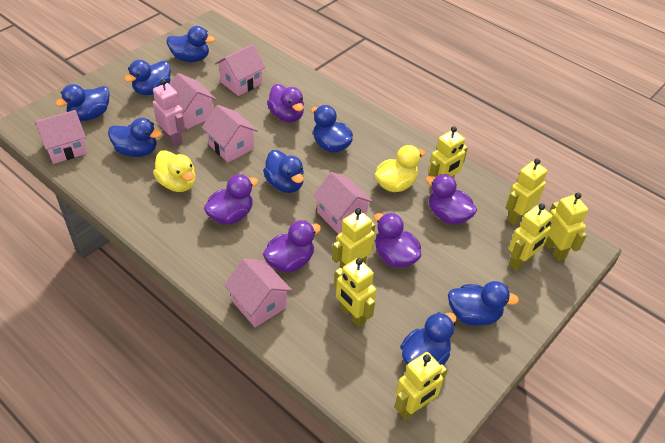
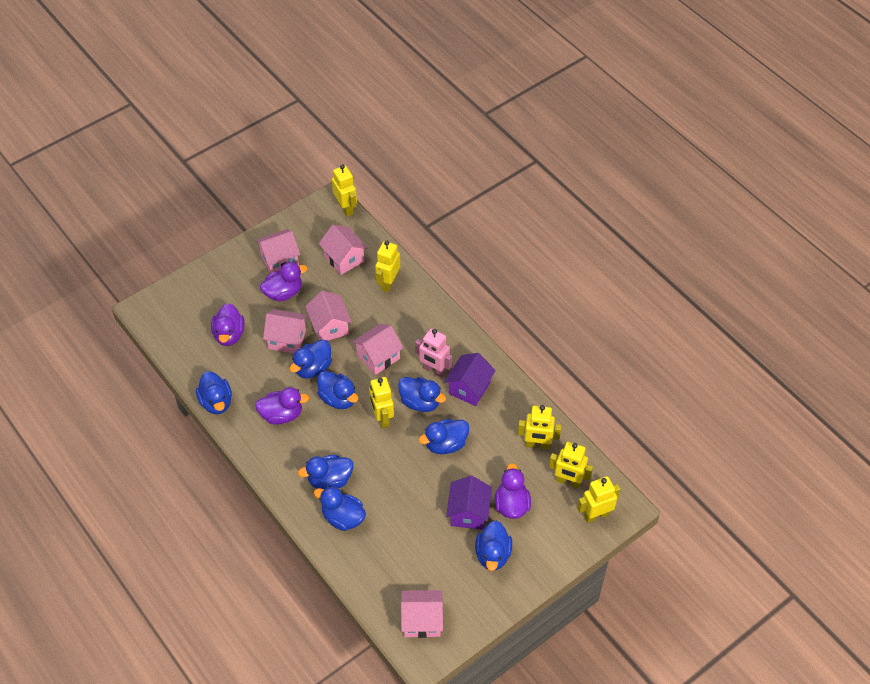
purple duck: [204,174,259,225] [263,220,321,272] [267,84,304,122] [374,213,421,268] [426,174,477,225] = 5 -> [211,303,245,346] [255,387,309,425] [260,262,307,301] [495,463,531,519] = 4
purple house: none = 0 -> [444,353,496,406] [446,476,492,530] = 2
yellow duck: [153,150,196,192] [375,145,425,192] = 2 -> none = 0
yellow robot: [332,208,375,268] [334,258,376,327] [395,352,447,420] [428,126,468,189] [506,158,547,225] [509,204,553,270] [545,193,588,261] = 7 -> [332,164,357,217] [369,377,394,428] [375,241,400,292] [518,405,561,449] [549,442,593,488] [577,476,621,523] = 6

